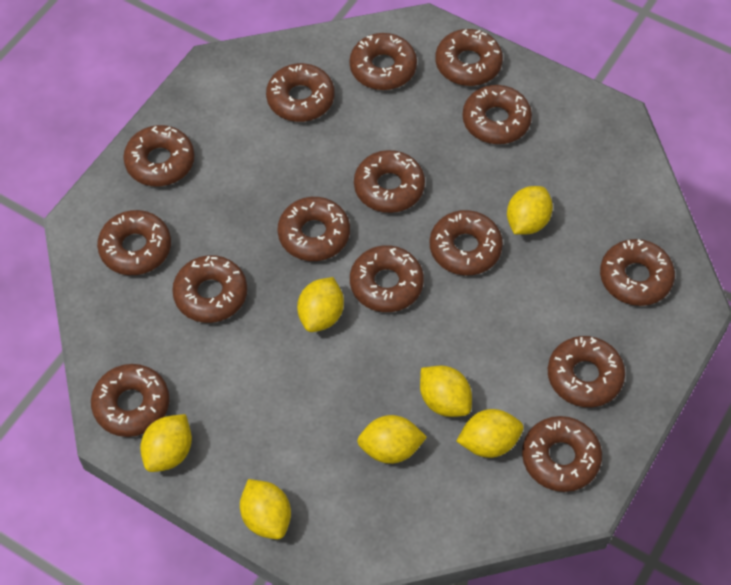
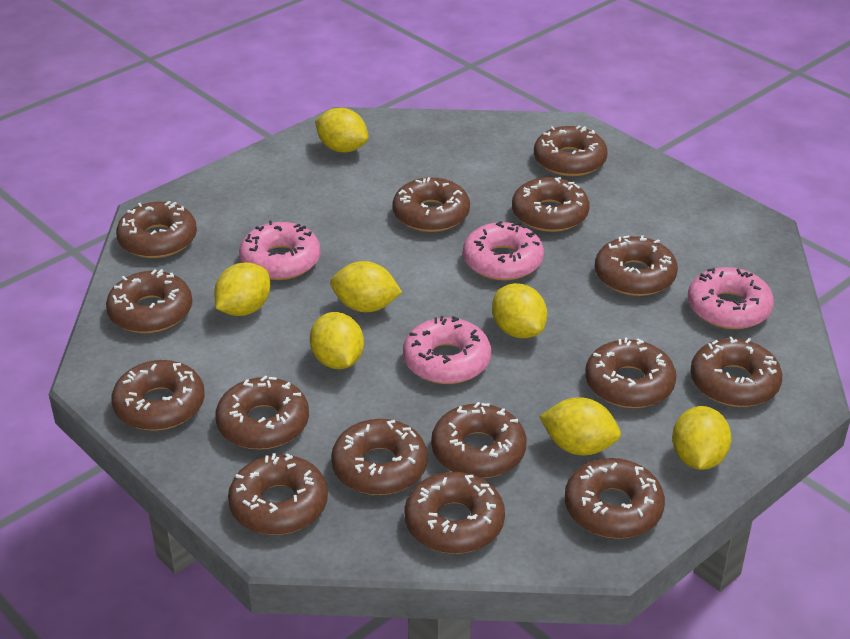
pink donut: none = 0 -> [239,221,321,280] [403,316,491,384] [463,221,544,281] [688,267,774,329] = 4

